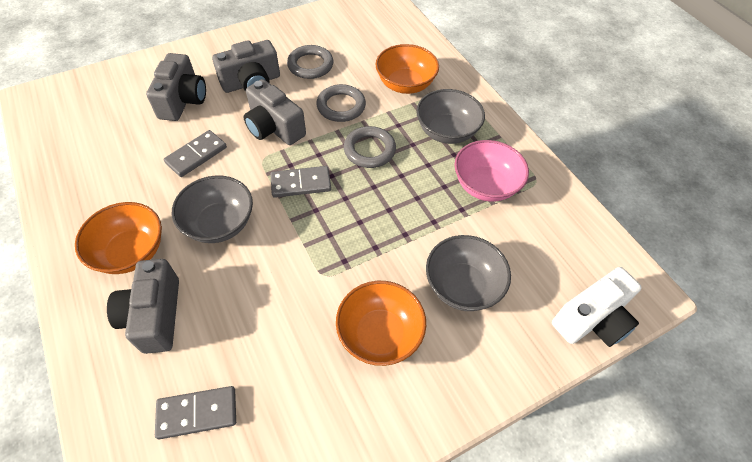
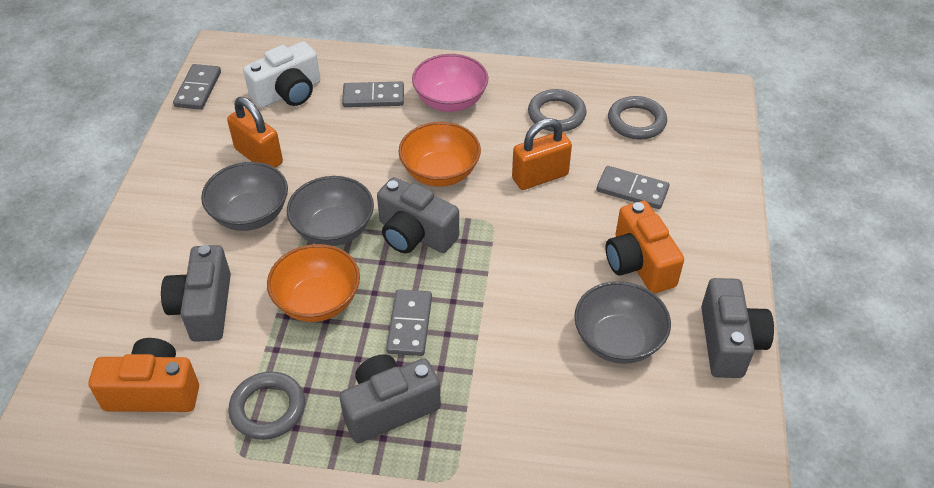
grey domino: [155,386,236,439] [164,130,227,177] [270,166,331,198] = 3 -> [173,64,221,110] [342,82,404,107] [386,289,432,356] [597,166,669,209] = 4
orange bowl: [75,202,162,274] [336,281,426,366] [375,44,439,94] = 3 -> [267,244,360,322] [398,122,481,187] = 2
orange camera: none = 0 -> [89,338,199,412] [605,201,684,293] = 2
orange padlock: none = 0 -> [227,97,283,168] [512,118,572,190] = 2

